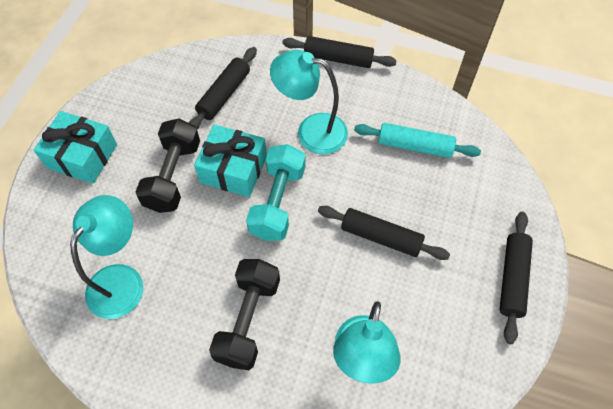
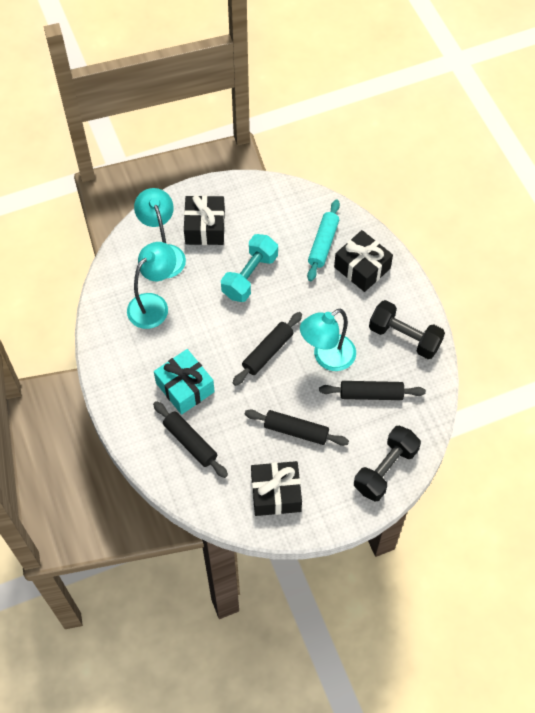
black gift: none = 0 -> [184,195,225,245] [251,461,302,516] [334,230,393,292] = 3
turquoise gift: [34,111,117,184] [194,125,267,197] = 2 -> [154,349,215,415] = 1

